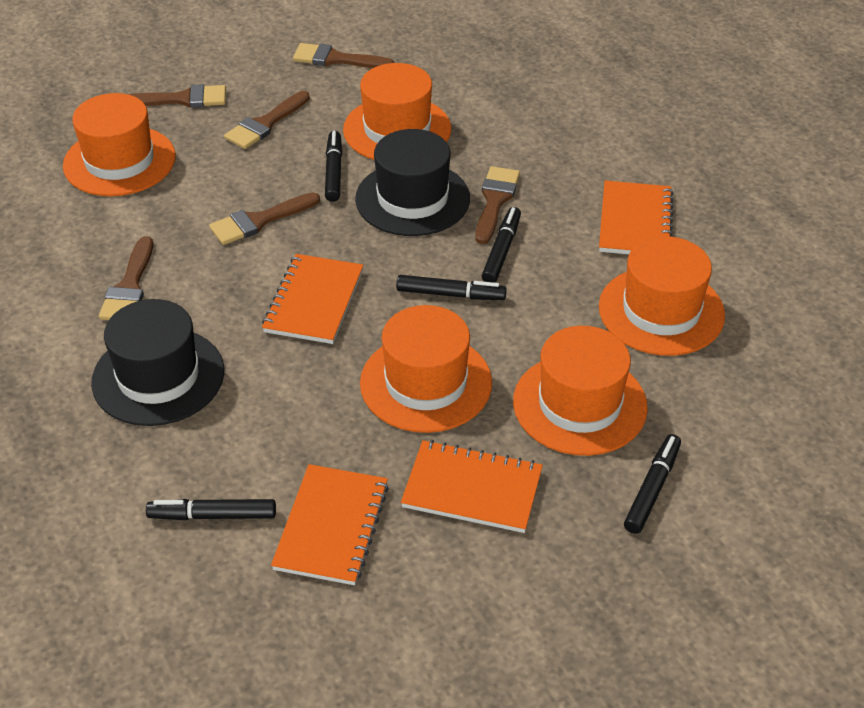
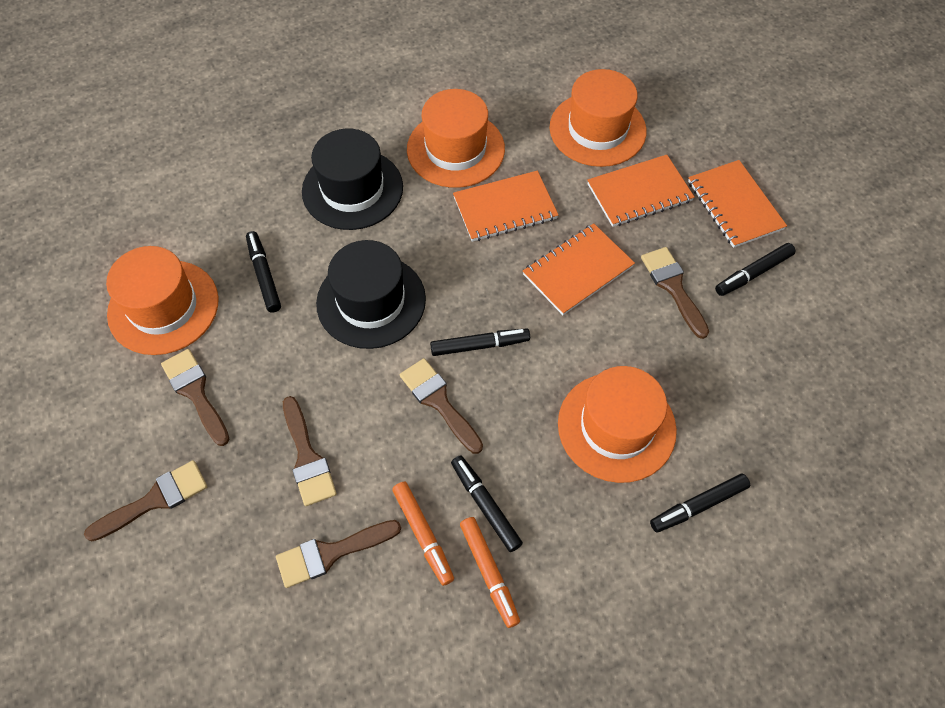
orange hat: [63,93,176,196] [343,63,451,160] [360,305,492,433] [513,326,648,456] [599,236,725,356] = 5 -> [106,246,219,355] [407,89,505,188] [549,69,647,167] [558,366,677,483] = 4
orange marker: none = 0 -> [392,482,454,586] [460,517,520,628] = 2

